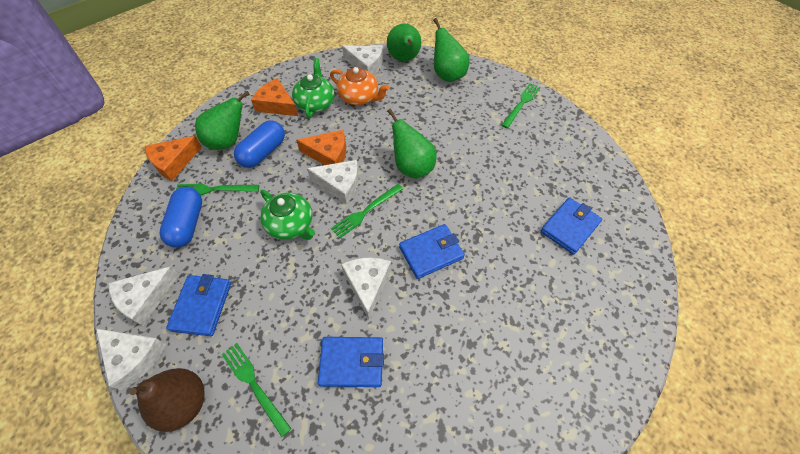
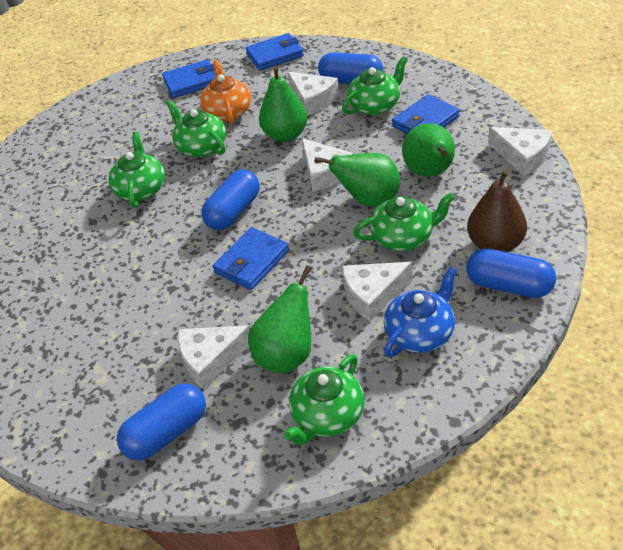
blue capsule: [160,187,202,248] [234,120,285,168] = 2 -> [117,383,206,461] [201,169,260,230] [318,52,383,84] [466,248,556,298] = 4
blue teapot: none = 0 -> [384,267,457,358] = 1
green fork: [176,184,259,196] [222,343,291,437] [331,184,403,238] [502,83,541,128] = 4 -> none = 0
green teapot: [260,190,315,240] [292,58,335,118] = 2 -> [108,132,165,208] [166,100,226,157] [284,354,364,445] [342,56,408,115] [354,193,455,251] = 5
orange cheese: [145,136,202,181] [251,78,298,116] [296,130,346,165] = 3 -> none = 0

